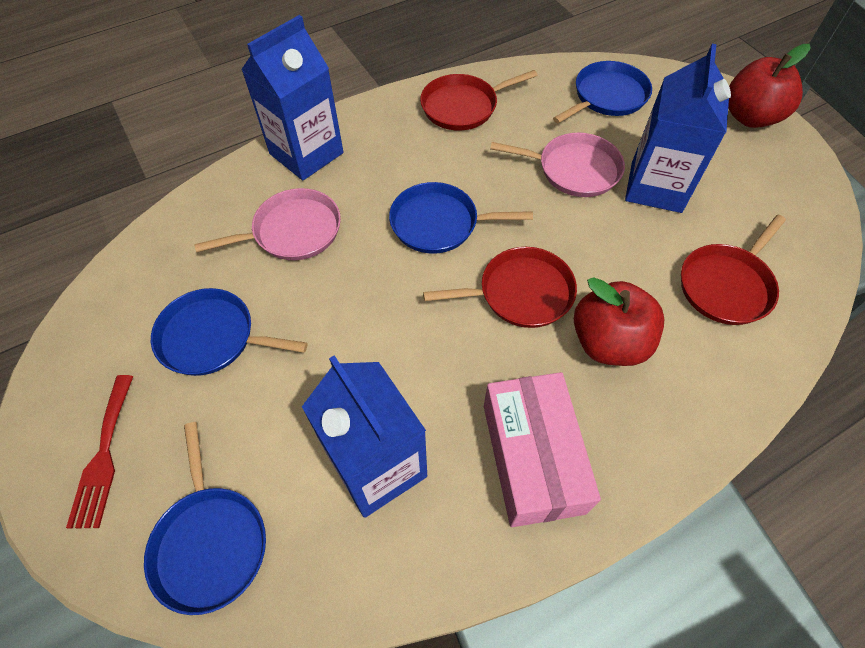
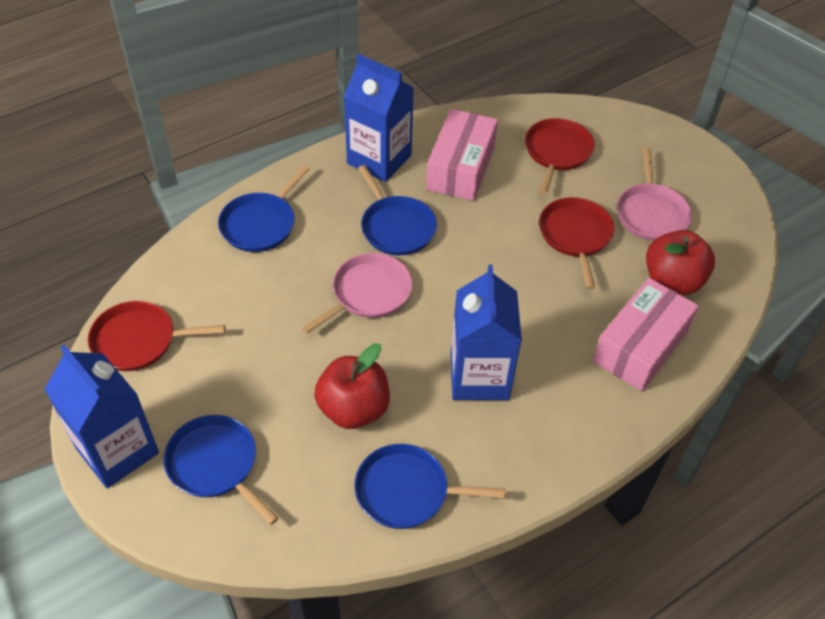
pink box: [484,372,601,527] = 1 -> [426,109,498,201] [593,278,699,391] = 2
red fork: [66,375,133,528] = 1 -> none = 0

